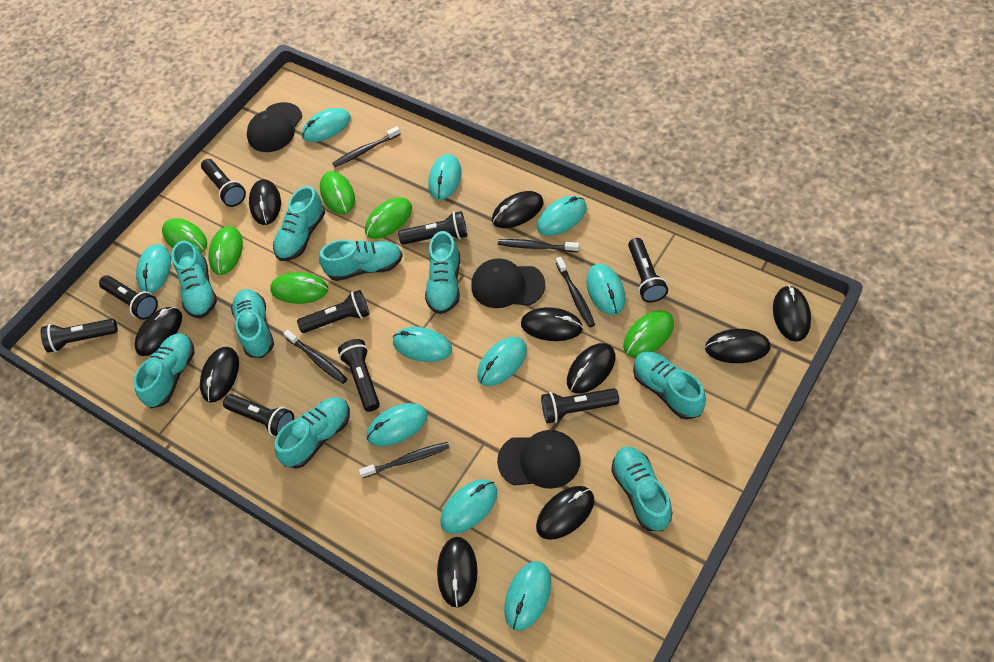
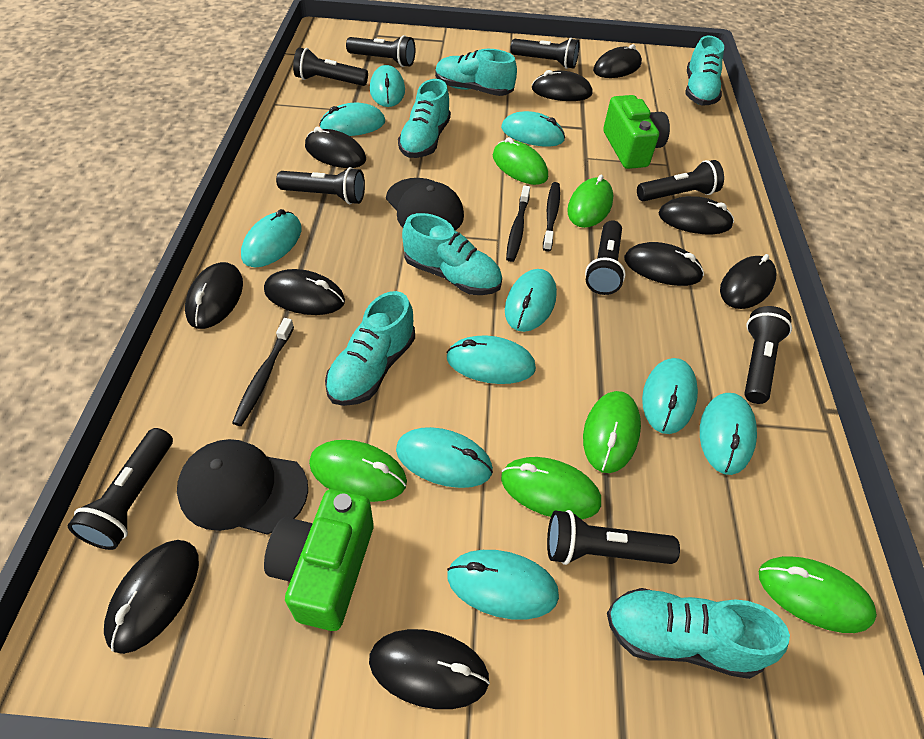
black cap: [247,102,302,152] [471,258,545,308] [497,430,581,489] = 3 -> [177,439,308,535] [386,178,464,231] = 2
black toothbrush: [283,330,347,384] [332,126,400,167] [359,442,449,478] [498,239,579,252] [556,257,595,328] = 5 -> [232,318,294,426] [506,185,530,262] [543,182,560,252] = 3
green camera: none = 0 -> [264,489,374,631] [603,95,670,169] = 2
turquoise shoe: [133,333,194,408] [172,240,217,318] [231,289,274,358] [273,186,325,261] [274,397,350,469] [319,240,403,281] [425,231,460,314] [611,447,673,531] [633,351,706,420] = 9 -> [325,291,415,406] [398,79,451,158] [402,213,502,295] [435,49,517,96] [607,588,790,679] [686,36,724,105] = 6

